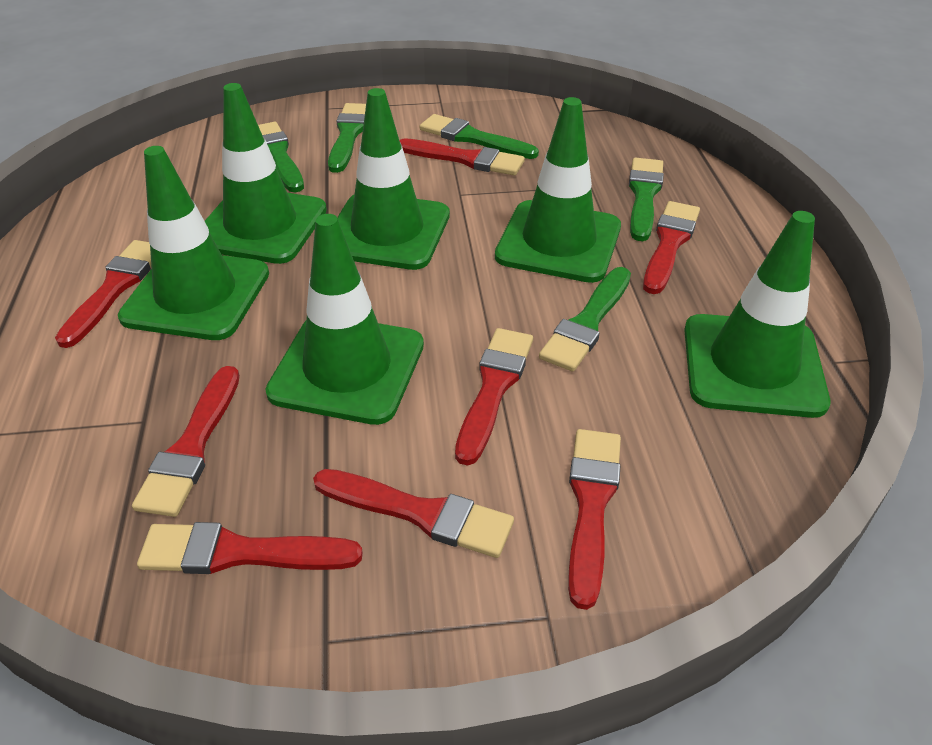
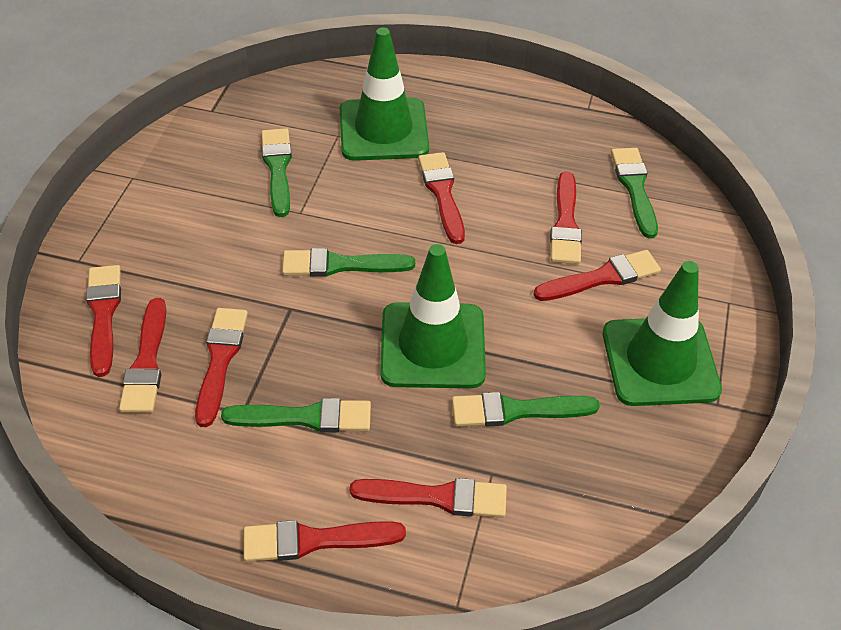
green traffic cone: [118,146,269,340] [205,83,327,264] [265,214,424,425] [337,88,450,270] [495,97,621,283] [684,211,830,418] = 6 -> [340,27,429,161] [380,244,486,389] [603,261,722,406] = 3

